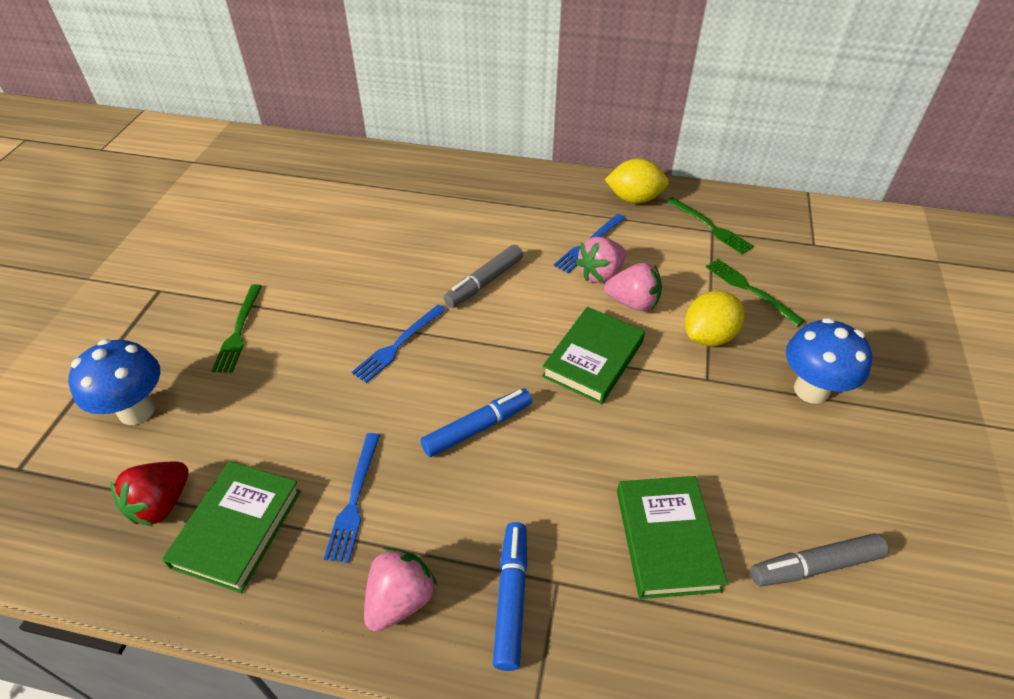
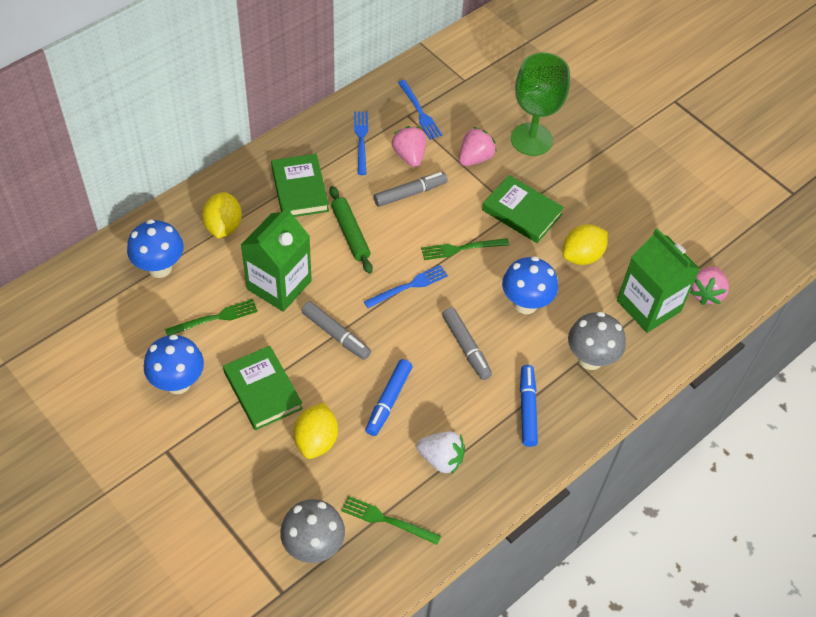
blue mushroom: [68,339,160,425] [786,318,873,404] = 2 -> [127,220,184,278] [144,335,204,394] [502,256,558,314] = 3
green carton: none = 0 -> [241,206,312,312] [617,228,700,333] = 2
green goblet: none = 0 -> [511,52,570,156] = 1
green rolling pin: none = 0 -> [329,186,373,274] = 1
grey marker: [444,245,523,308] [751,533,889,587] = 2 -> [302,301,371,360] [374,172,448,207] [442,307,492,380] = 3
grey mushroom: none = 0 -> [280,499,345,563] [568,312,626,370] = 2
red strawberry: [111,462,189,527] = 1 -> none = 0
white strawberry: none = 0 -> [417,431,465,475] = 1
yellow lemon: [604,158,669,204] [685,291,744,346] = 2 -> [202,192,242,238] [294,403,338,459] [563,224,608,265] = 3

